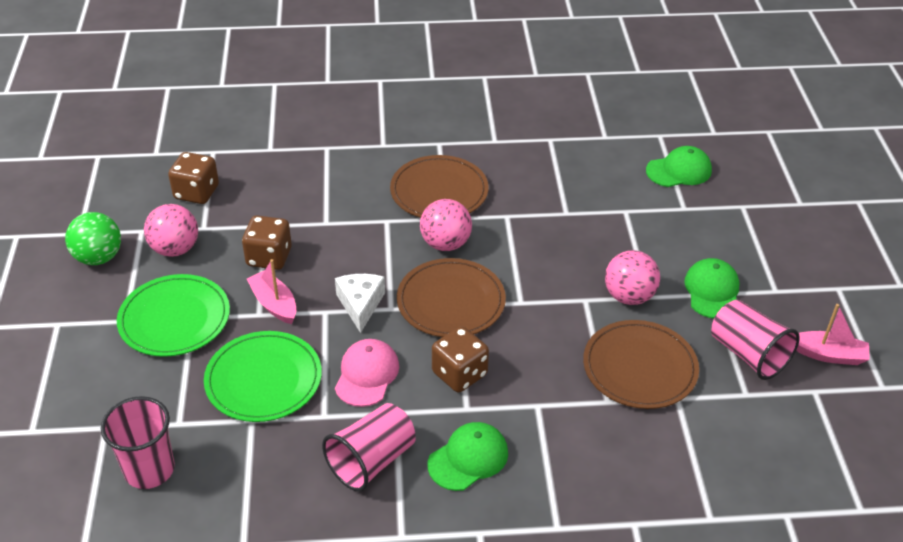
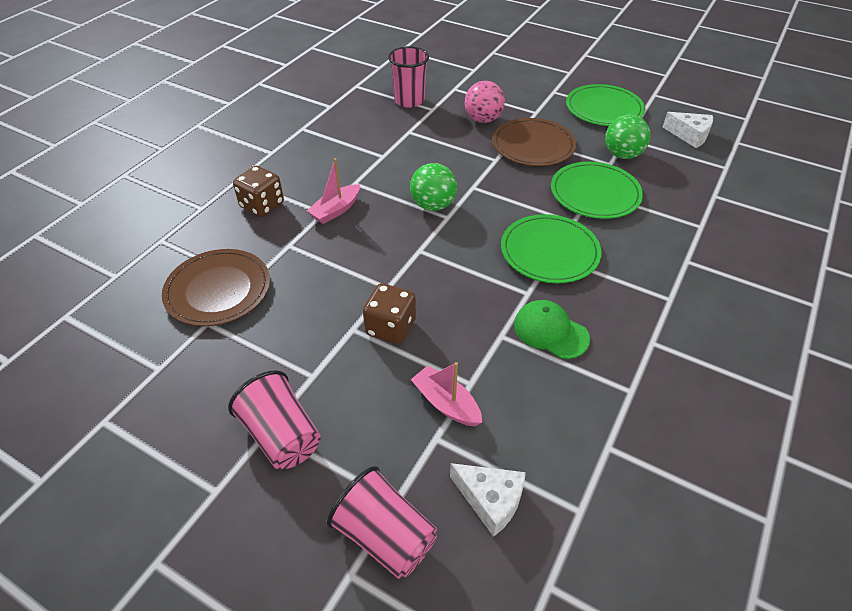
brown dice: [168,152,219,204] [242,215,292,270] [432,326,489,392] = 3 -> [233,166,284,217] [363,283,416,344] = 2
brown plate: [390,155,488,218] [397,258,506,337] [583,320,699,409] = 3 -> [162,249,270,326] [493,118,576,166] = 2
green ball: [65,212,121,265] = 1 -> [410,163,457,211] [605,115,650,159] = 2
green cap: [428,422,508,491] [646,146,712,187] [684,258,739,319] = 3 -> [514,300,590,359] = 1
green plate: [117,274,230,357] [204,331,322,422] = 2 -> [501,214,602,283] [551,162,643,219] [566,84,645,126] = 3
pink ball: [144,204,198,257] [420,199,472,251] [605,250,660,305] = 3 -> [465,81,505,123] = 1
pink cap: [335,339,399,407] = 1 -> none = 0
white cheese: [335,274,385,333] = 1 -> [450,463,526,537] [663,112,713,148] = 2

